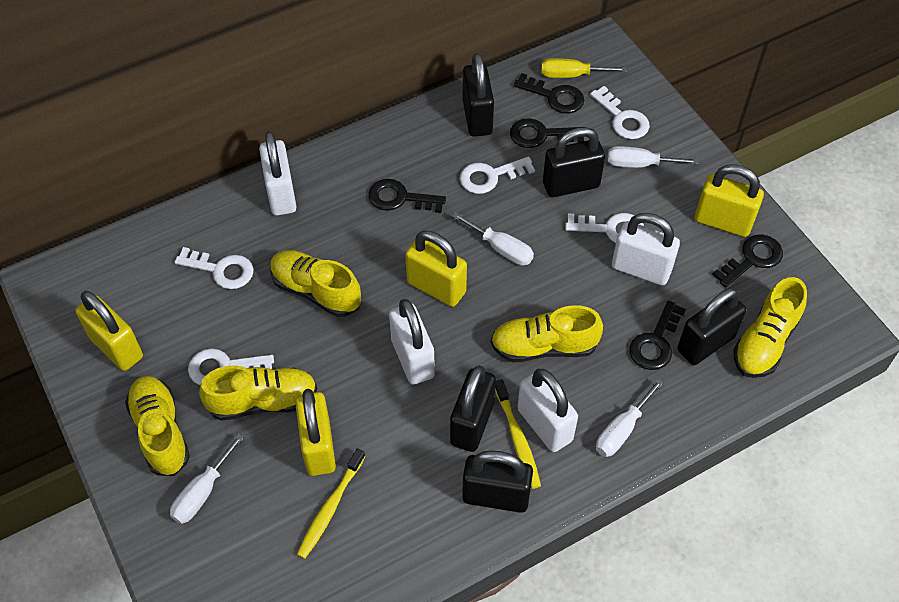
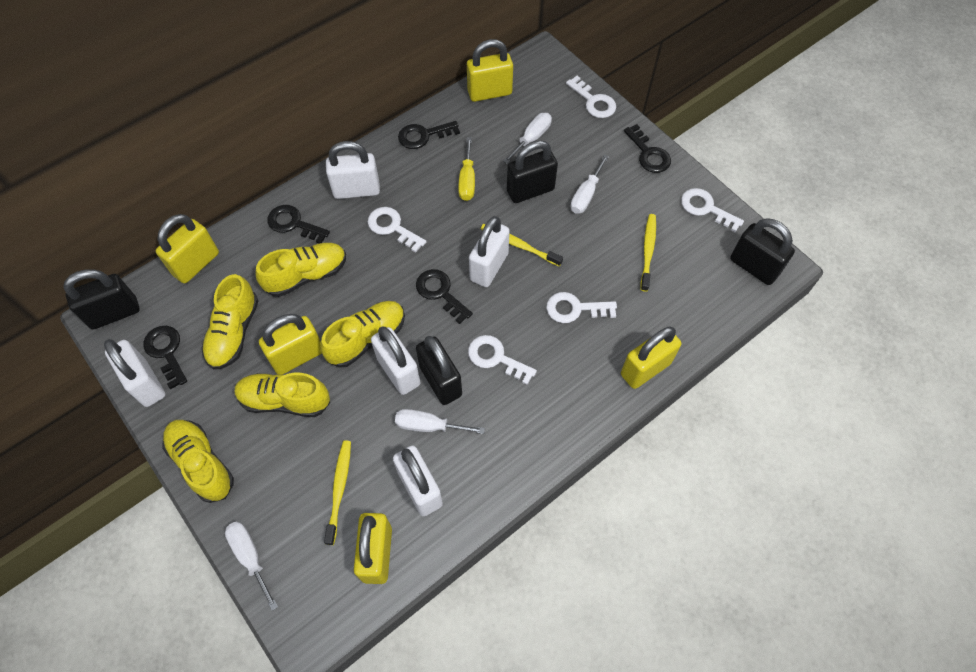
black padlock: [450,365,496,452] [462,451,533,513] [463,53,494,137] [543,127,605,197] [677,288,746,365] = 5 -> [63,269,140,329] [416,336,462,405] [507,140,558,203] [730,218,795,285] = 4
white padlock: [259,131,297,216] [389,299,435,385] [517,369,578,452] [612,213,680,286] = 4 -> [104,339,165,407] [326,141,380,199] [371,326,420,395] [393,446,443,516] [469,216,510,287] = 5
yellow padlock: [75,291,143,371] [295,389,336,476] [405,231,467,307] [695,164,764,237] = 4 -> [156,214,219,283] [259,314,322,375] [354,513,392,584] [467,39,513,102] [621,326,681,389] = 5
yellow toothbrush: [297,448,365,559] [495,379,541,489] = 2 -> [324,440,351,545] [481,224,563,267] [641,214,656,292] = 3

